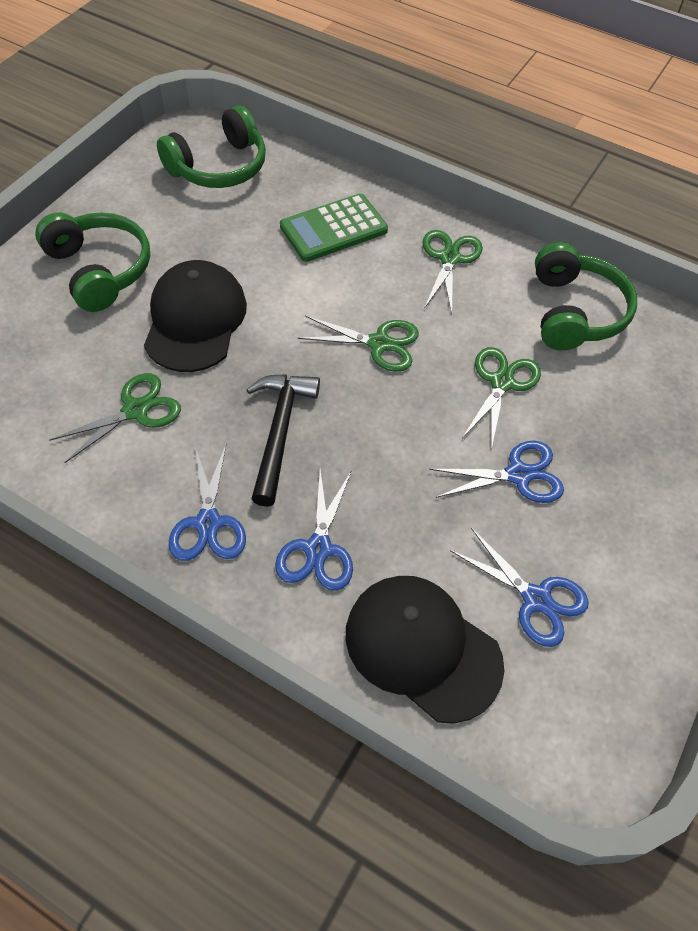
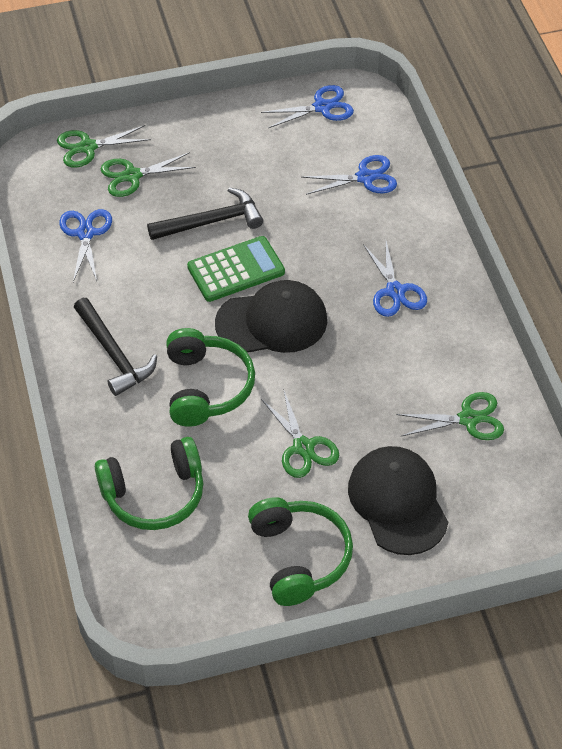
black hammer: [246,374,320,507] = 1 -> [74,298,157,396] [147,187,263,240] = 2

